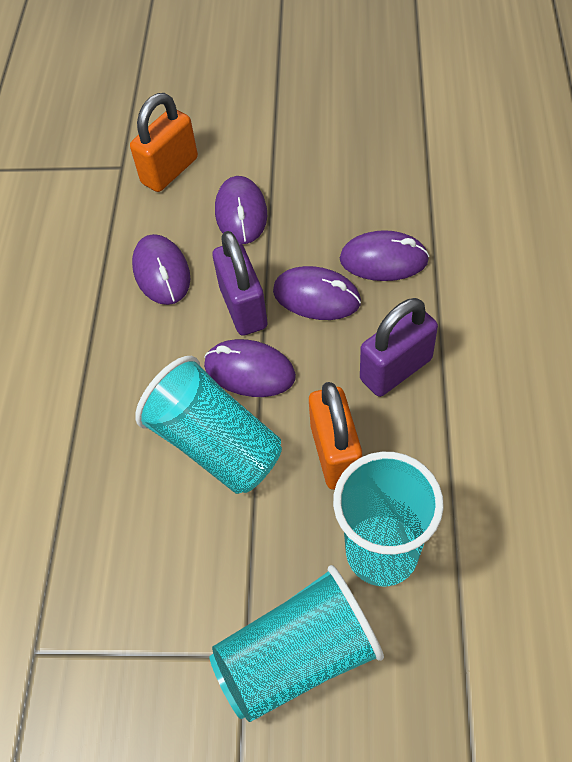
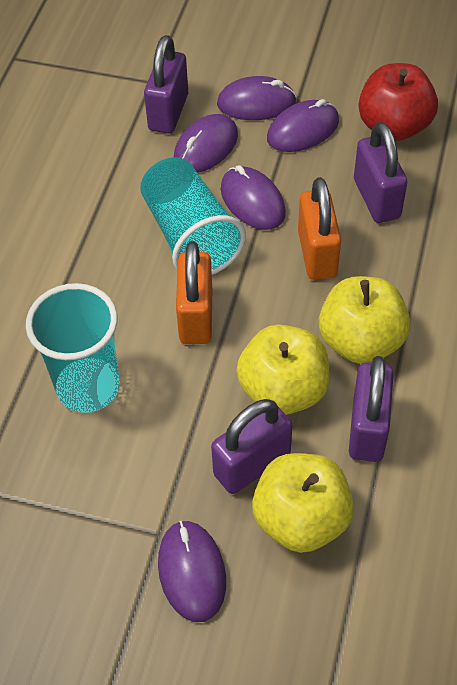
purple padlock: [213,231,268,336] [360,298,438,397] = 2 -> [144,35,188,134] [211,399,292,494] [349,356,394,462] [354,122,407,223] = 4
red apple: none = 0 -> [359,63,438,141] = 1
turquoise cup: [135,356,282,494] [209,565,384,722] [333,452,444,587] = 3 -> [26,283,120,413] [140,157,246,275] = 2
yellow apple: none = 0 -> [236,325,330,415] [252,453,354,553] [319,276,410,364] = 3

